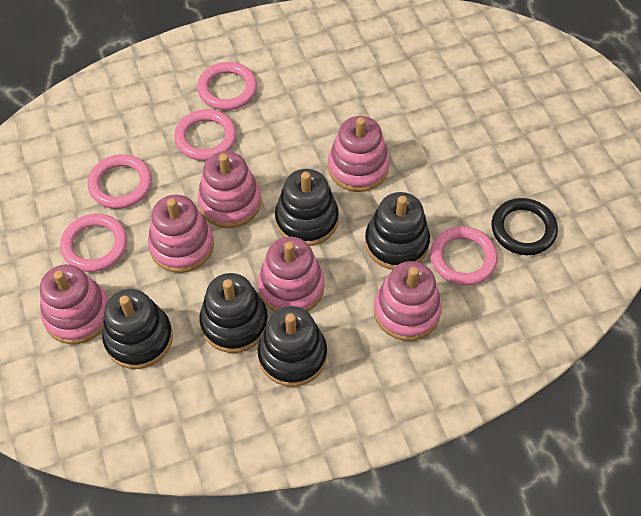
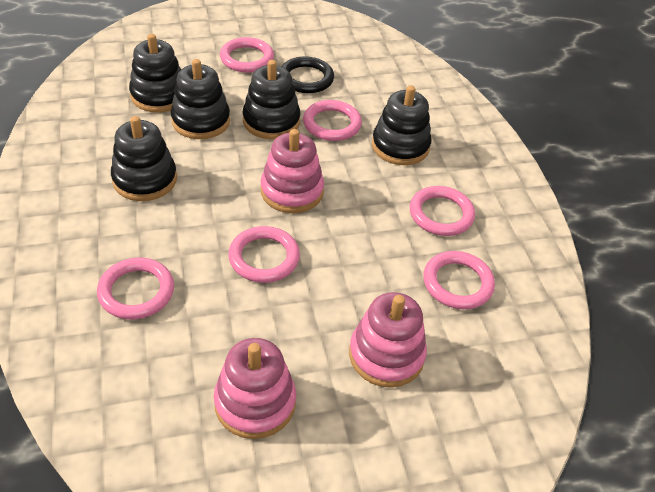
pink ring: [60,214,127,272] [88,154,152,209] [174,109,236,161] [197,62,257,110] [430,226,498,286] = 5 -> [97,258,174,319] [220,37,274,73] [228,226,300,283] [303,100,362,141] [410,186,475,236] [423,251,495,309] = 6
pink stacking toy: [40,264,109,344] [148,195,214,273] [197,151,261,228] [258,237,324,312] [328,116,390,192] [374,261,442,341] = 6 -> [214,338,296,439] [260,129,324,213] [349,292,427,388] = 3

